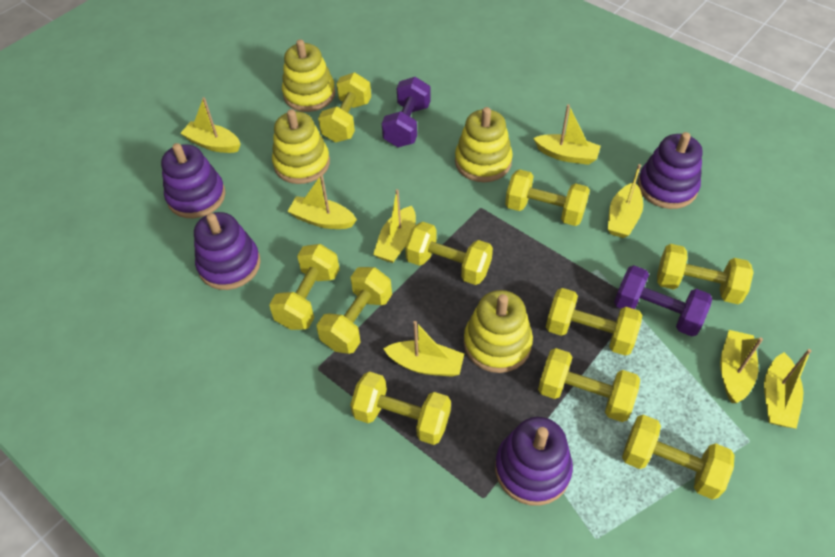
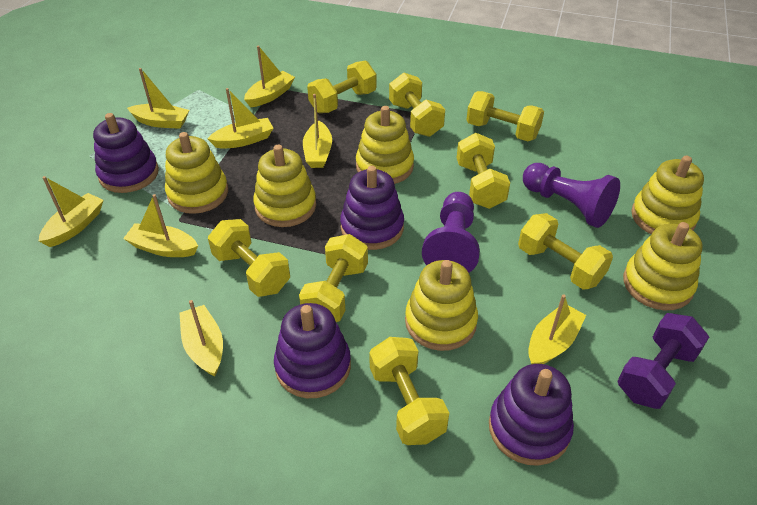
purple dumbbell: [382,77,431,147] [614,265,712,336] = 2 -> [617,313,709,409] = 1
purple pawn: none = 0 -> [422,192,480,272] [523,163,620,228] = 2
yellow dumbbell: [269,244,340,330] [317,267,392,354] [318,72,371,142] [350,371,451,445] [405,222,493,285] [505,169,590,226] [538,348,640,422] [546,288,642,356] [622,415,734,500] [657,244,754,304] = 10 -> [208,219,290,297] [299,234,368,322] [307,61,376,113] [369,337,449,445] [389,73,445,137] [457,133,510,209] [466,91,544,141] [518,213,613,290] = 8
yellow stacking toy: [272,109,330,184] [282,39,336,112] [455,107,513,182] [464,290,533,373] = 4 -> [165,132,228,214] [253,145,316,227] [356,106,414,184] [405,260,478,351] [623,222,703,310] [631,156,704,234] = 6

